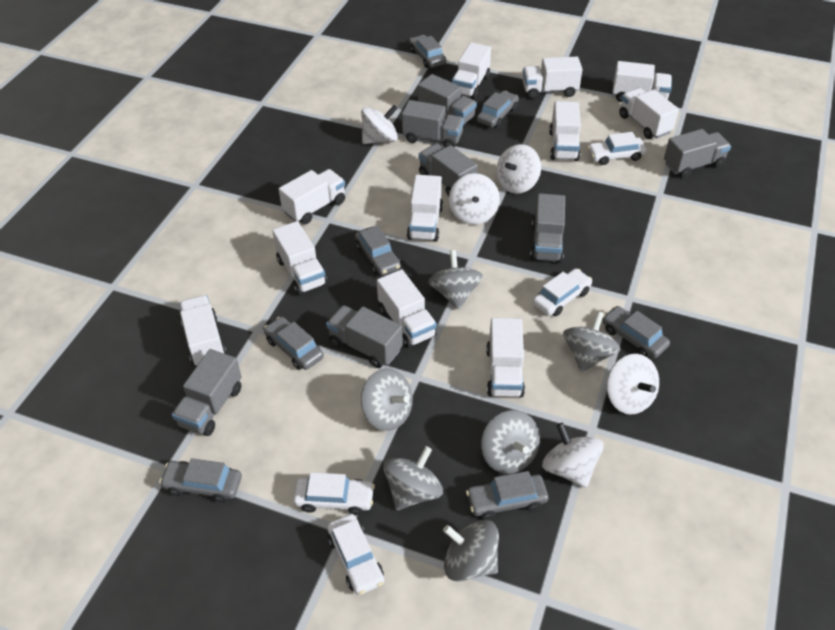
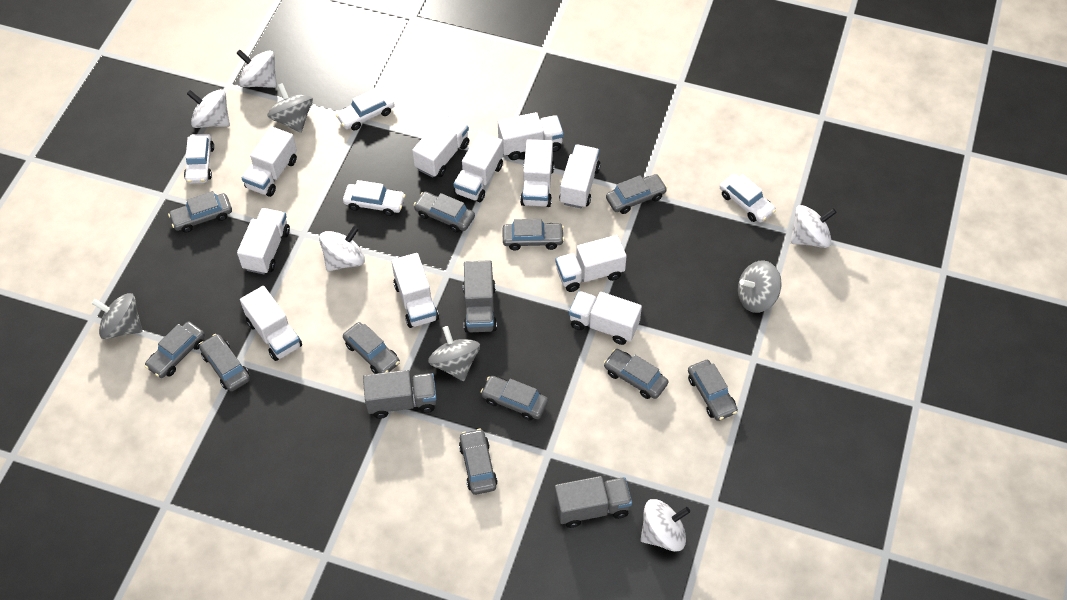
grey car: [159,458,242,503] [264,317,324,370] [355,226,401,276] [409,35,446,68] [466,471,548,520] [477,91,519,128] [602,306,670,358] = 7 -> [145,322,205,378] [168,191,232,233] [199,334,250,391] [343,322,400,374] [414,192,475,233] [459,429,498,495] [481,376,548,421] [503,219,564,250] [603,349,668,399] [606,174,667,214] [688,360,738,421] = 11
grey spinning top: [361,368,413,431] [383,446,443,510] [428,250,483,310] [443,520,499,581] [481,410,540,474] [563,311,621,372] = 6 -> [91,293,143,339] [267,83,313,133] [428,326,480,381] [738,260,782,313] = 4
grey truck: [172,349,242,436] [326,305,403,368] [402,100,464,148] [418,74,477,125] [419,144,478,196] [530,193,565,263] [664,129,731,178] = 7 -> [363,370,437,419] [463,260,497,333] [555,476,632,528] = 3

